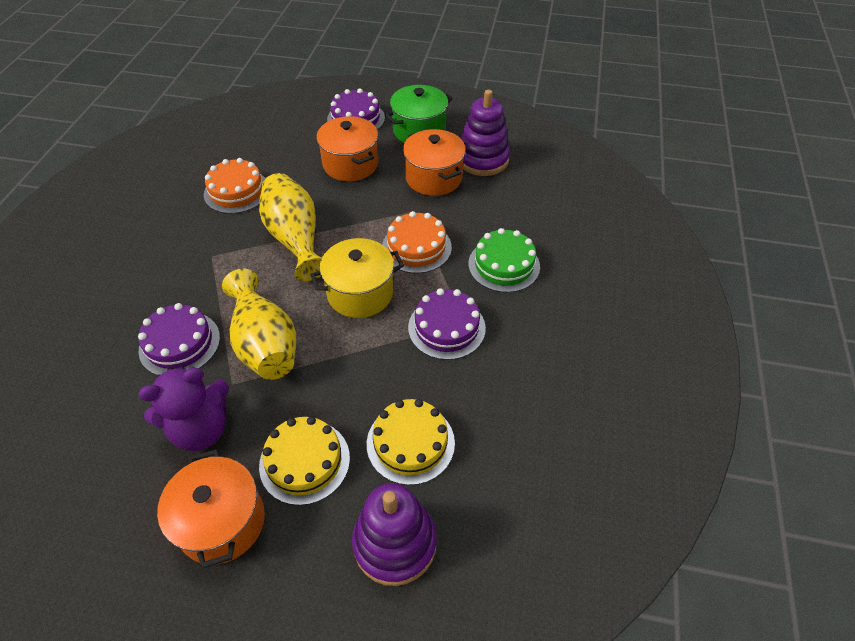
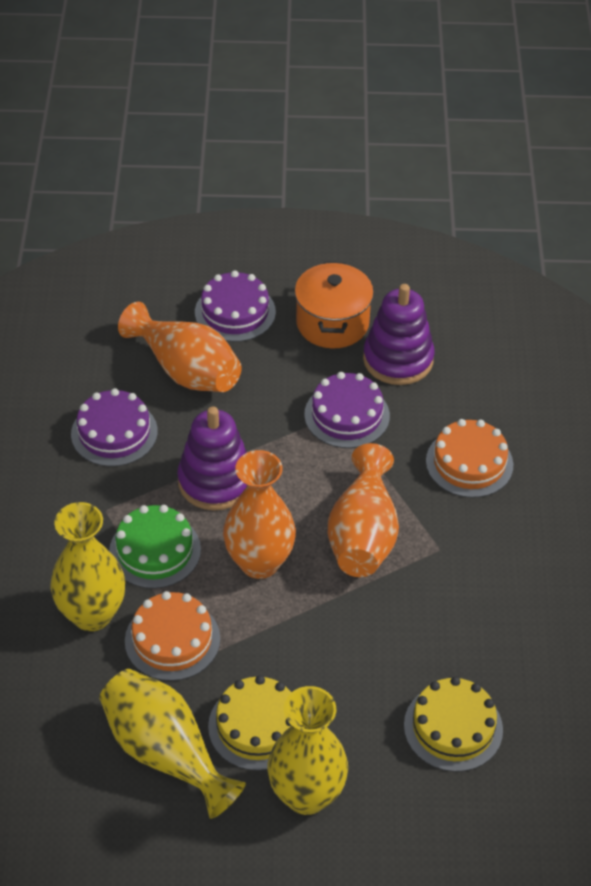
green pot: [385,85,453,143] = 1 -> none = 0
orange pot: [157,449,265,569] [316,116,378,181] [403,129,466,196] = 3 -> [295,261,374,348] = 1
orange vase: none = 0 -> [118,302,242,392] [223,450,296,579] [328,443,399,577] = 3
purple teddy bear: [139,366,229,451] = 1 -> none = 0
yellow pot: [310,238,404,318] = 1 -> none = 0
yellow vase: [222,269,296,380] [259,173,322,281] = 2 -> [50,502,125,631] [99,669,246,819] [268,686,348,815] = 3

